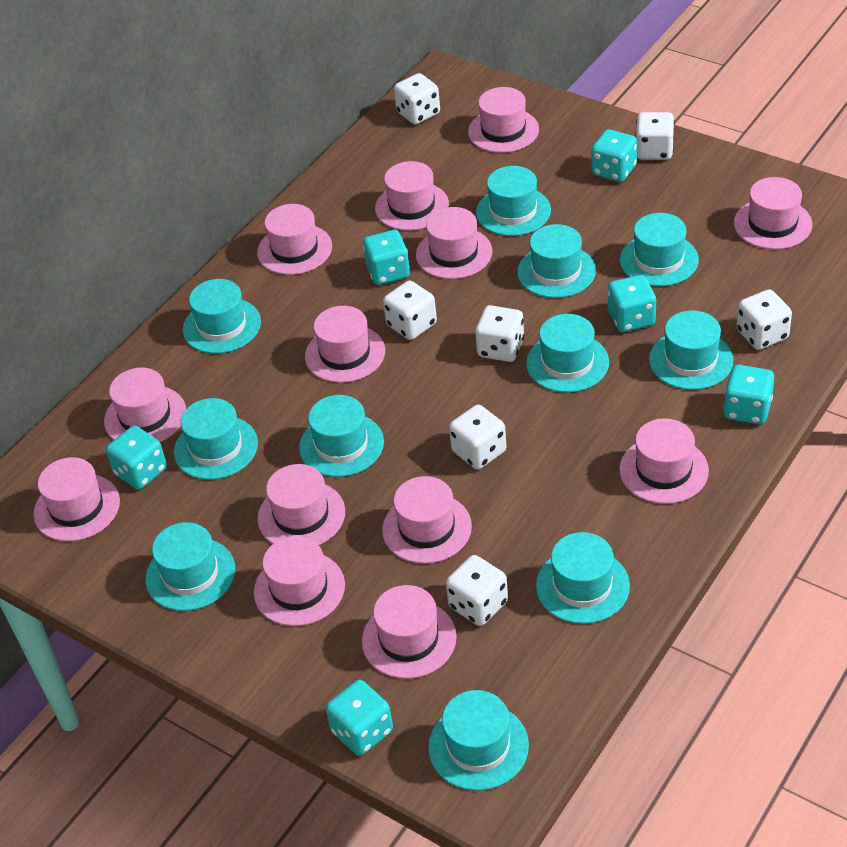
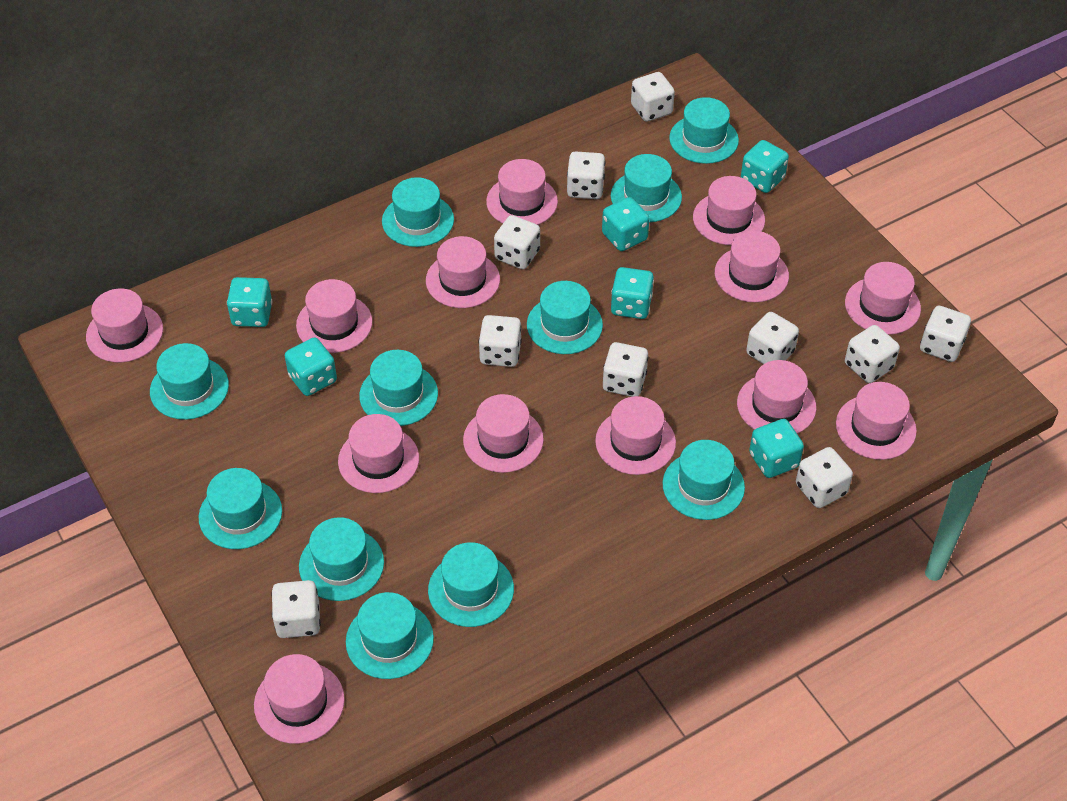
white dice: [383,281,437,340] [394,73,440,124] [446,555,508,626] [449,405,506,470] [475,305,524,362] [635,112,675,160] [737,289,792,350] = 7 -> [272,580,321,638] [479,315,522,367] [494,215,540,269] [567,151,605,199] [603,342,649,397] [631,72,675,122] [746,312,799,364] [796,447,853,508] [845,325,900,383] [920,306,971,362] = 10

